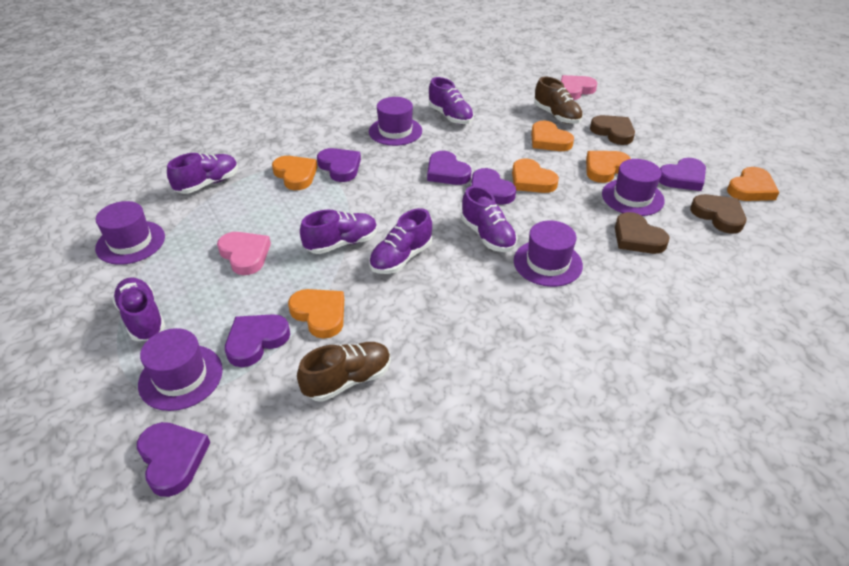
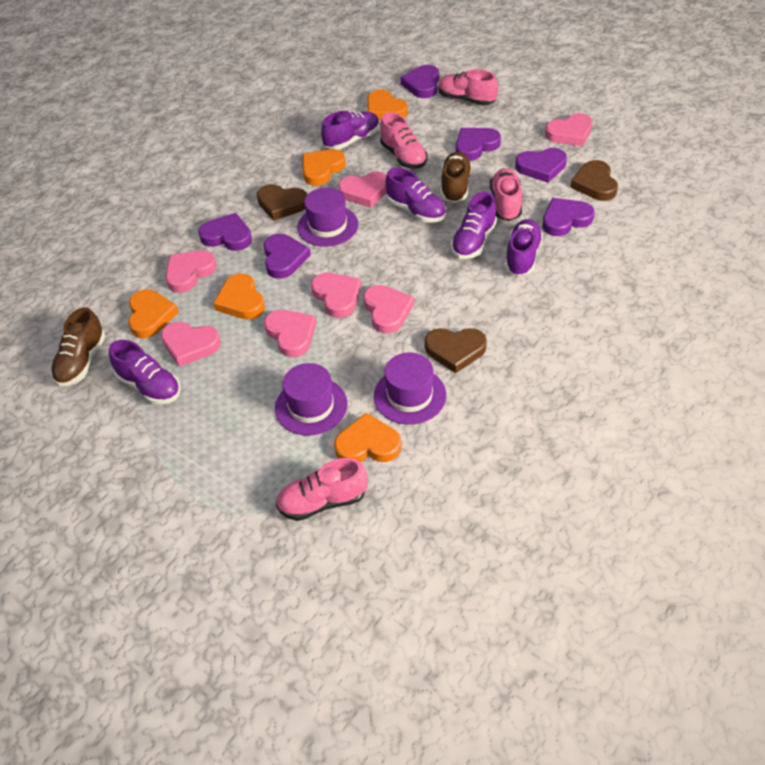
orange heart: [272,156,318,190] [288,289,344,339] [512,158,559,193] [531,121,574,151] [586,151,631,183] [727,167,779,201] = 6 -> [128,290,179,338] [213,273,265,320] [303,149,345,186] [334,413,402,462] [367,90,408,120] = 5
pink heart: [217,232,271,275] [561,75,597,100] = 2 -> [161,322,221,367] [166,250,217,293] [264,310,316,357] [311,273,361,318] [338,171,387,208] [363,285,414,334] [545,113,593,146] = 7
pink shoe: none = 0 -> [276,458,368,521] [380,112,427,169] [438,69,498,106] [490,168,522,221] = 4
purple hat: [95,201,165,265] [138,328,223,411] [369,97,422,146] [514,220,583,287] [602,159,665,216] = 5 -> [275,363,348,435] [297,187,359,247] [374,353,446,425] = 3
purple shoe: [112,277,165,341] [167,153,238,194] [300,210,377,254] [369,208,432,274] [429,77,474,124] [461,186,517,252] = 6 -> [109,340,181,404] [321,111,380,150] [386,168,446,223] [451,192,497,259] [505,219,543,276] = 5

